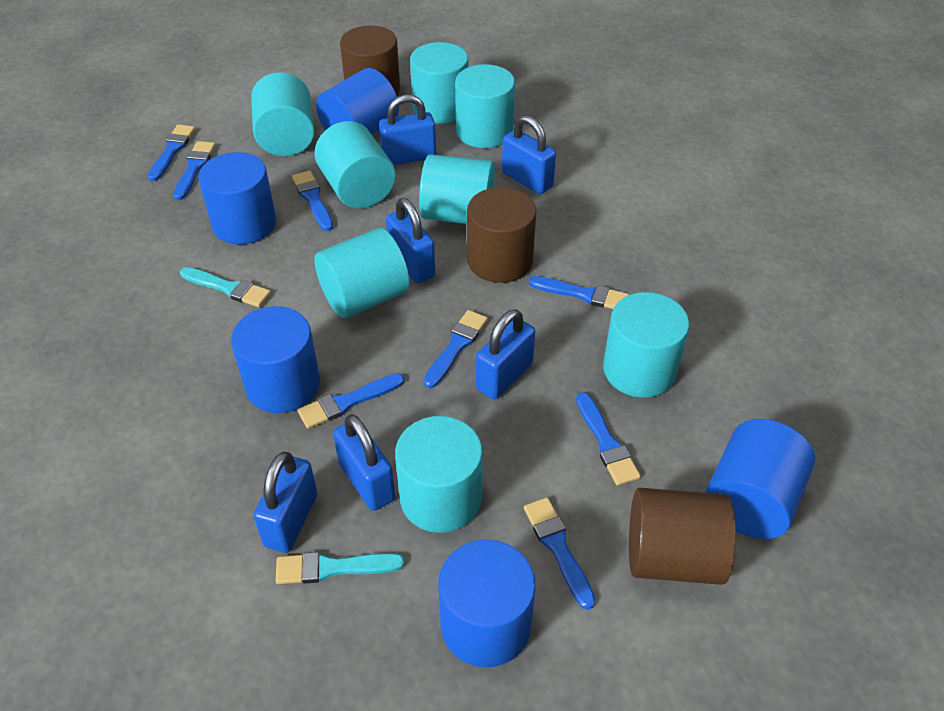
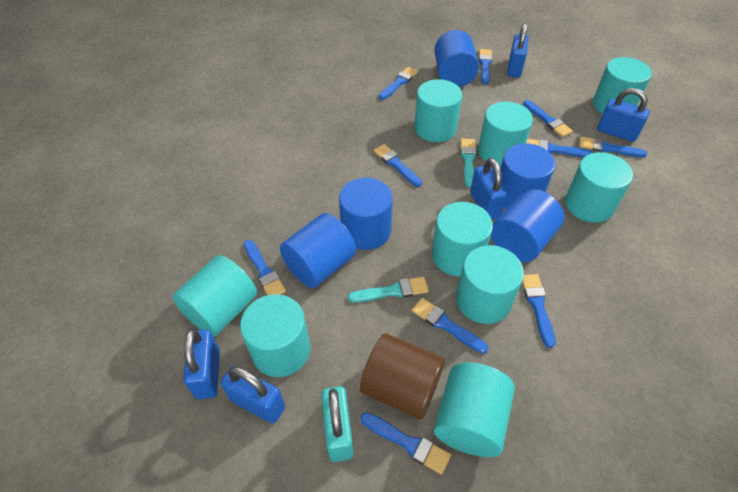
blue brush: [148,124,195,181] [173,141,216,200] [292,171,333,231] [298,373,404,429] [424,310,488,388] [524,497,595,610] [529,276,629,309] [576,392,641,486] = 8 -> [244,240,286,295] [360,412,451,475] [374,144,422,187] [379,67,418,100] [412,298,489,354] [479,49,492,84] [522,274,556,348] [523,100,573,137] [526,139,592,157] [579,137,647,157] = 10
blue padlock: [253,452,317,553] [333,414,395,511] [379,94,436,165] [386,198,435,283] [476,309,535,399] [502,115,556,194] = 6 -> [183,329,220,399] [220,366,285,424] [470,158,507,220] [507,23,529,77] [597,88,650,142] = 5
brown cylinder: [340,25,400,95] [467,187,537,283] [629,488,736,585] = 3 -> [360,334,445,420] = 1
turquoise cylinder: [251,72,314,156] [314,121,396,208] [314,228,410,318] [395,416,483,533] [410,42,468,124] [419,154,495,224] [455,64,515,148] [603,292,689,398] = 8 -> [172,255,257,337] [240,294,310,377] [414,79,462,142] [432,202,493,276] [434,362,515,457] [456,245,524,324] [478,102,533,167] [565,152,633,223] [593,57,652,114] = 9
turquoise padlock: none = 0 -> [321,386,354,462] = 1

